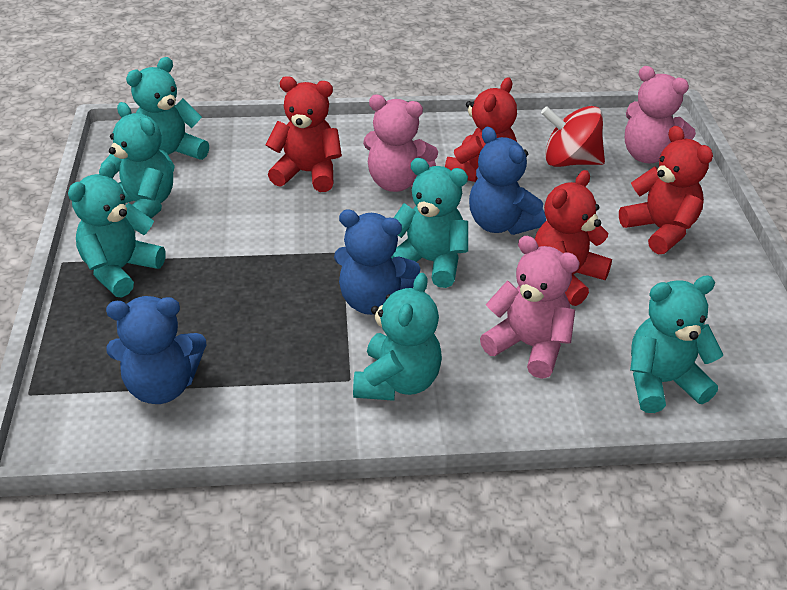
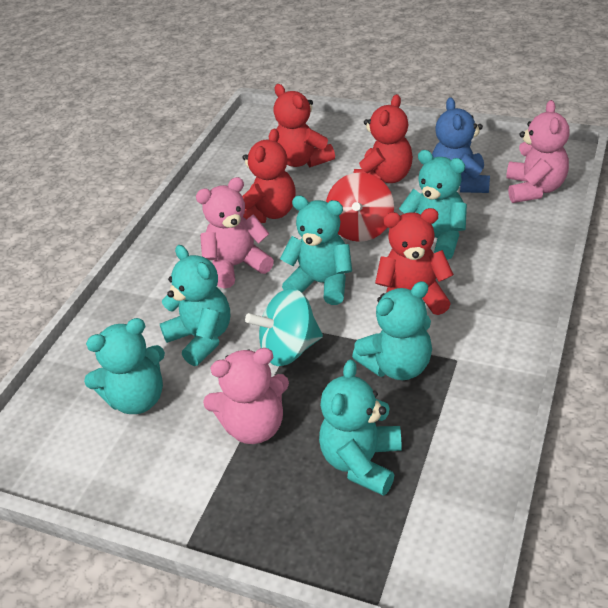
blue teddy bear: [106,296,207,404] [334,209,421,315] [469,127,546,235] = 3 -> [432,97,490,193] = 1
turquoise spinning top: none = 0 -> [245,288,323,366] = 1

